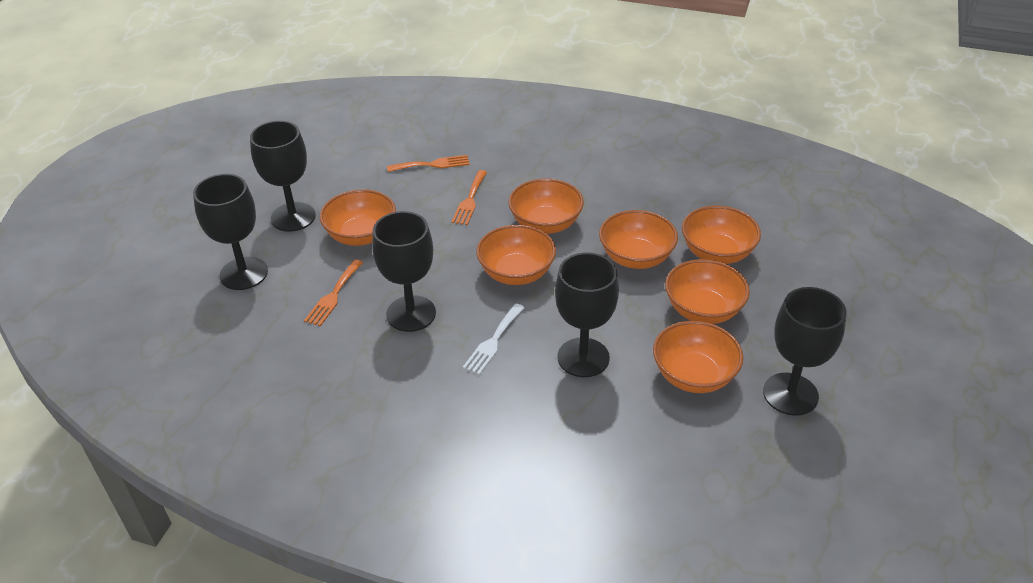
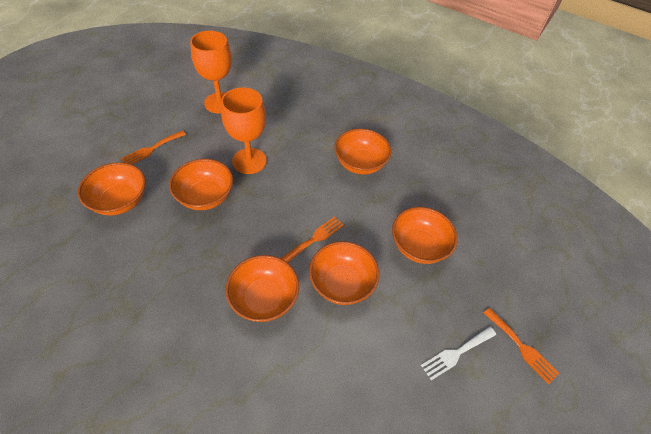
black goblet: [193,174,268,290] [250,121,316,232] [372,211,436,332] [555,253,619,377] [763,287,847,416] = 5 -> none = 0
orange bowl: [320,189,396,246] [476,225,556,285] [509,179,584,234] [599,210,678,269] [653,321,743,393] [665,259,750,324] [682,205,761,264] = 7 -> [78,162,146,215] [169,159,233,210] [225,255,299,322] [309,241,379,305] [334,129,391,174] [392,207,458,264] = 6
orange goblet: none = 0 -> [190,31,232,114] [221,87,267,174] = 2

